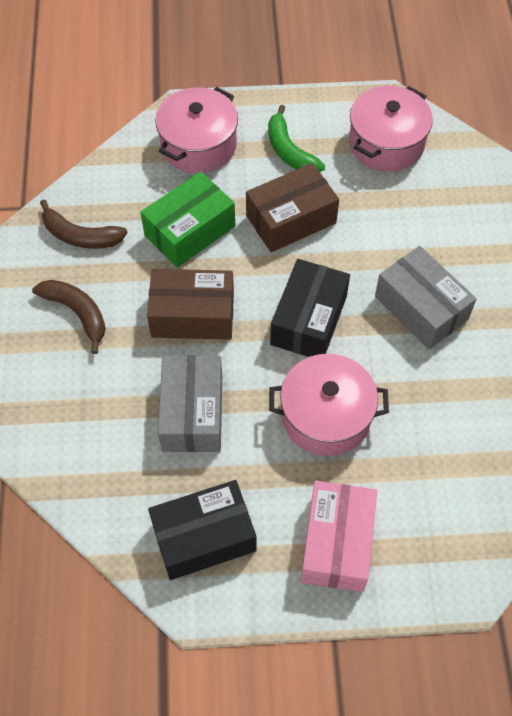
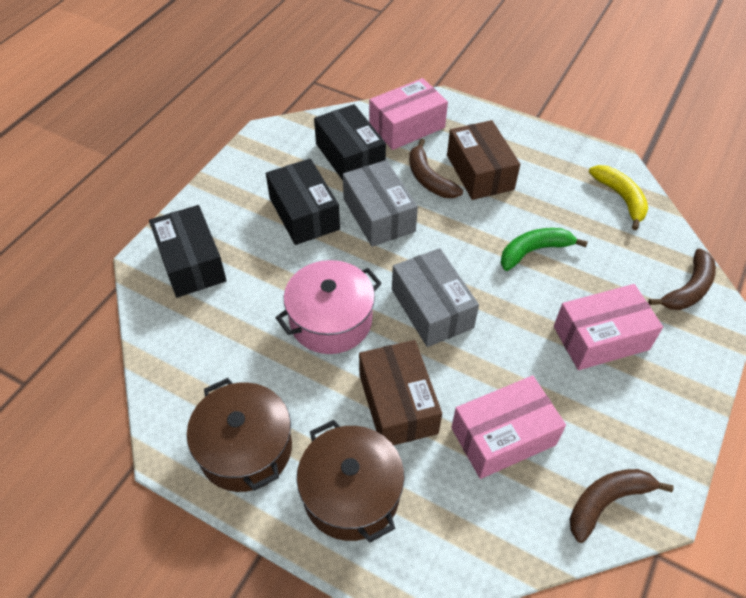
black box: [148,480,257,580] [270,259,350,357] = 2 -> [149,205,227,298] [266,158,340,245] [314,104,386,181] = 3
brown banana: [32,280,106,354] [40,200,128,249] = 2 -> [409,139,463,198] [570,469,673,543] [648,248,716,310] = 3
brown pot: none = 0 -> [187,378,292,492] [297,420,405,543] = 2
green box: [140,171,235,267] = 1 -> none = 0
pink box: [301,481,377,592] = 1 -> [369,78,448,150] [451,376,566,479] [554,284,663,370] = 3
pink pot: [155,87,238,173] [269,354,389,456] [349,86,433,172] = 3 -> [275,260,382,354] = 1
yellow banana: none = 0 -> [589,165,648,230] = 1

